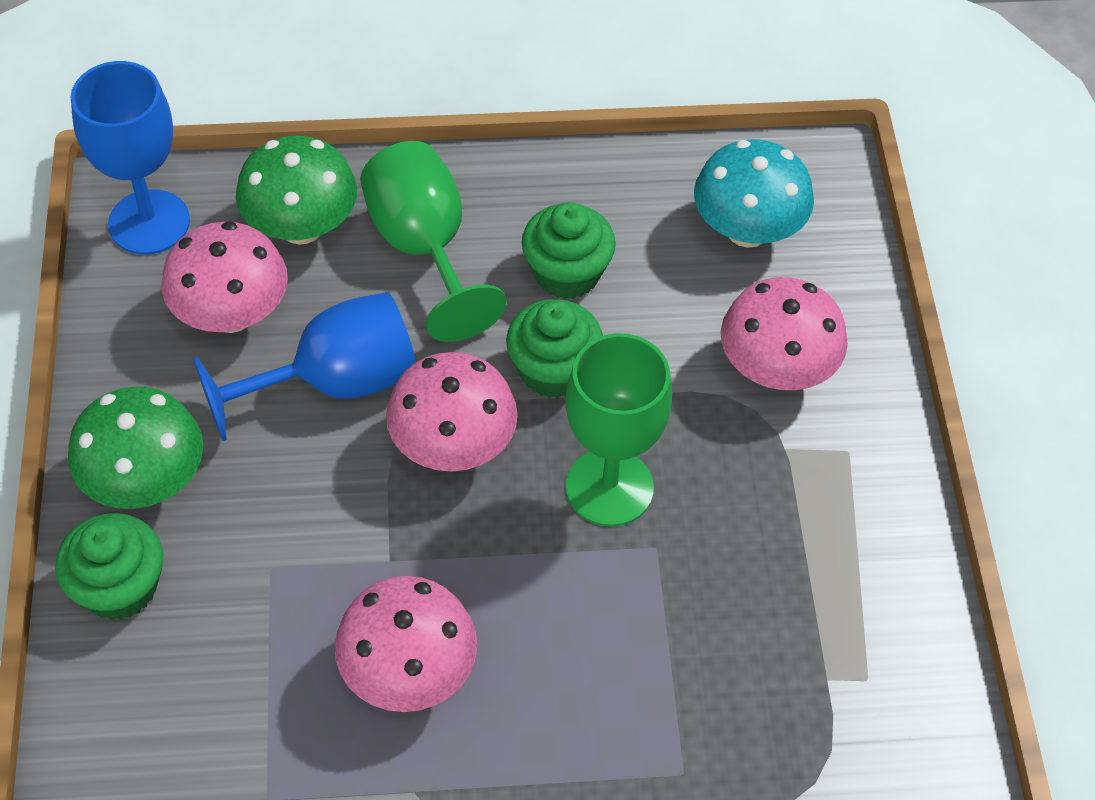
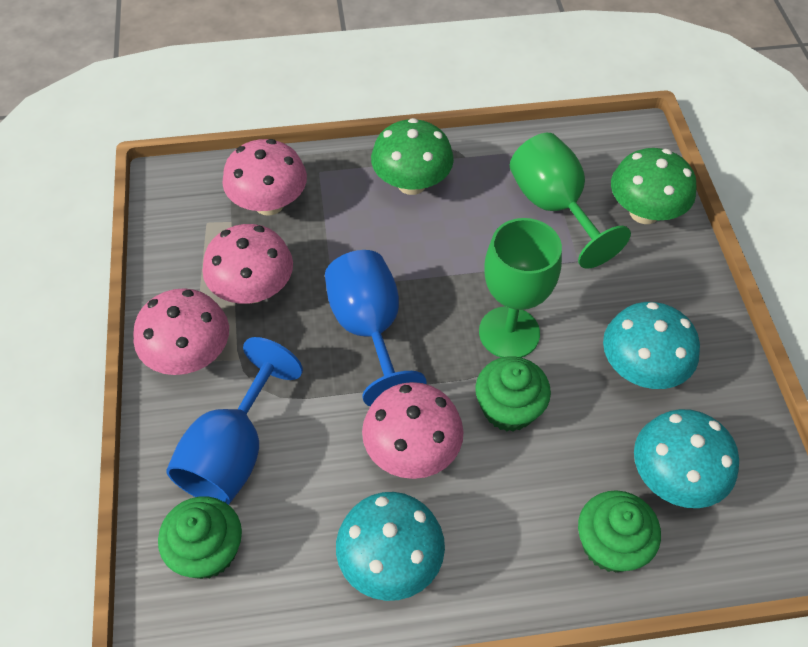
turquoise mushroom: [694,139,814,248] = 1 -> [336,492,445,601] [603,302,700,389] [634,409,739,508] = 3

